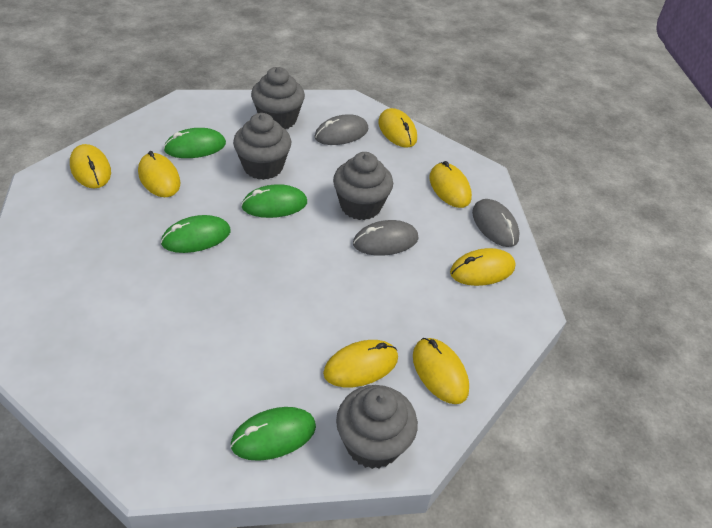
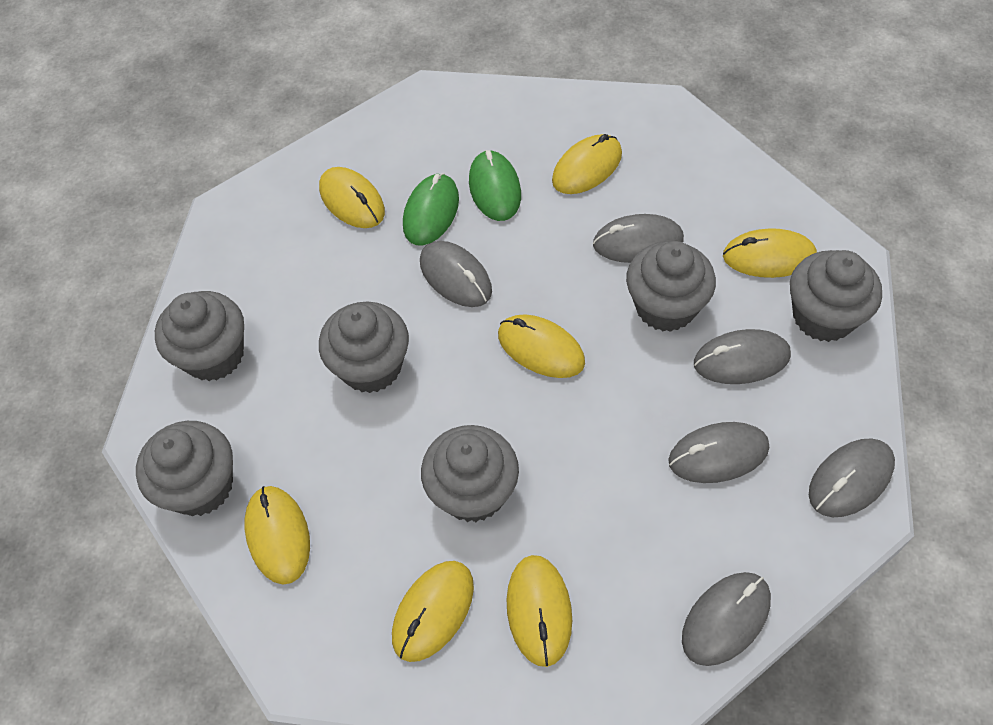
green mouse: [161,215,231,253] [164,128,226,158] [230,407,316,461] [241,184,307,218] = 4 -> [403,173,459,246] [469,150,521,221] = 2
grey cupcake: [233,113,291,180] [251,67,305,129] [333,152,393,220] [336,385,418,469] = 4 -> [136,421,233,516] [155,291,244,381] [319,302,409,393] [421,425,519,522] [626,241,716,332] [790,250,882,342] = 6
grey mouse: [314,114,368,145] [353,220,419,256] [472,199,520,247] = 3 -> [420,241,492,307] [593,214,684,263] [668,422,769,483] [682,572,771,666] [694,329,791,384] [809,438,895,517] = 6

